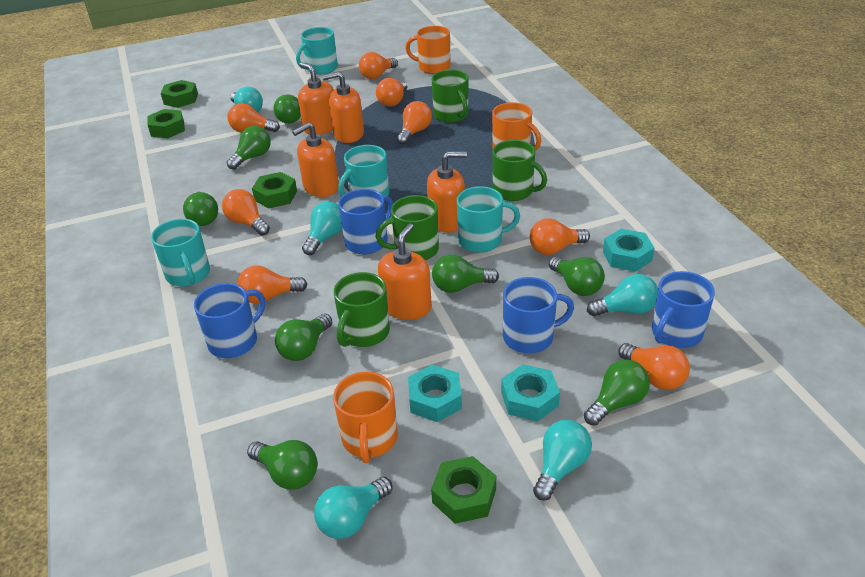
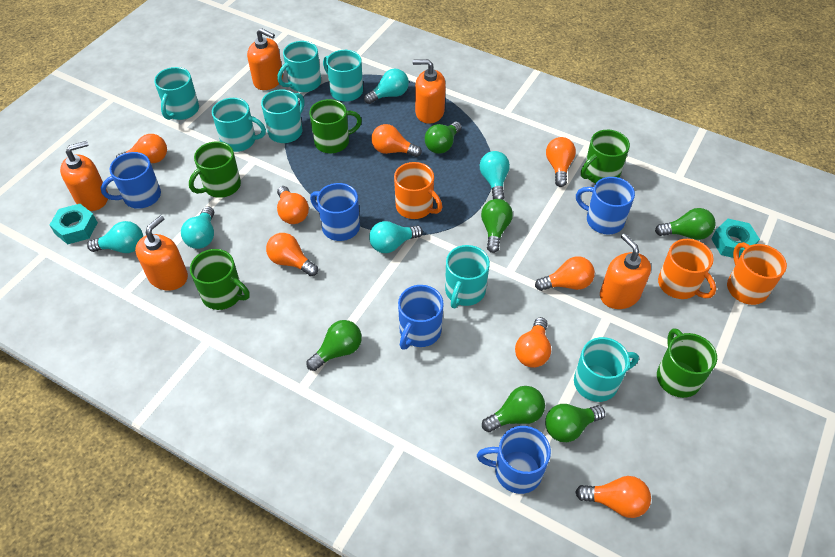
blue mug: [194,283,265,358] [338,189,393,255] [503,277,574,354] [652,271,715,348] = 4 -> [101,152,161,209] [310,183,360,241] [398,285,444,350] [477,426,551,494] [576,177,635,234] = 5
green light bulb: [183,192,218,226] [227,126,271,170] [247,440,318,490] [273,94,301,124] [275,314,332,361] [432,254,499,293] [549,256,605,296] [584,360,650,426] = 8 -> [307,320,362,371] [425,122,462,154] [481,199,513,253] [482,386,545,432] [545,404,605,442] [655,208,716,240] = 6
green mug: [334,272,390,347] [376,195,439,260] [432,70,468,123] [492,140,547,201] = 4 -> [189,142,241,198] [190,249,250,310] [309,99,362,153] [581,130,630,183] [657,329,717,398] = 5
green nut: [147,109,185,138] [161,80,198,108] [252,172,297,208] [431,456,496,524] = 4 -> none = 0
turquoise mug: [151,219,210,287] [296,27,338,75] [338,145,389,197] [457,186,520,253] = 4 -> [154,67,199,120] [212,98,266,152] [261,89,304,143] [277,41,321,92] [323,50,363,102] [445,245,490,308] [574,337,639,402] = 7
turquoise nut: [408,364,462,422] [501,364,560,422] [603,229,654,272] = 3 -> [50,204,98,244] [711,219,760,258] = 2

